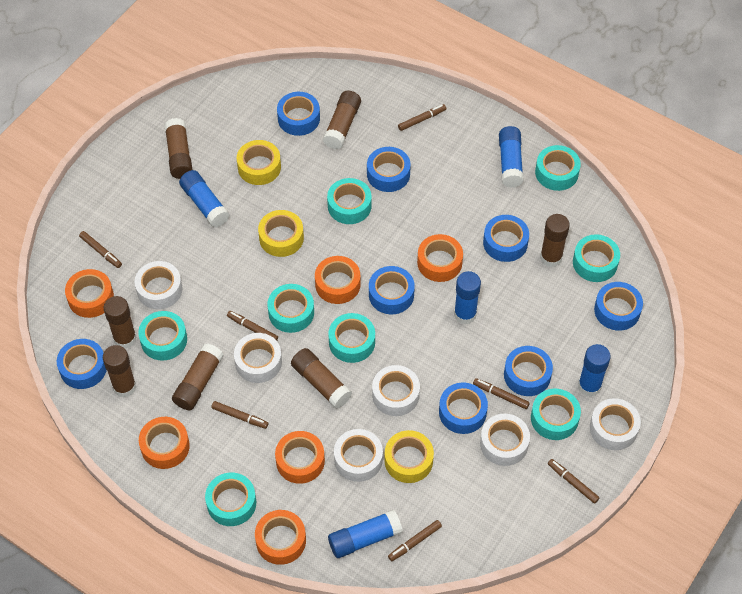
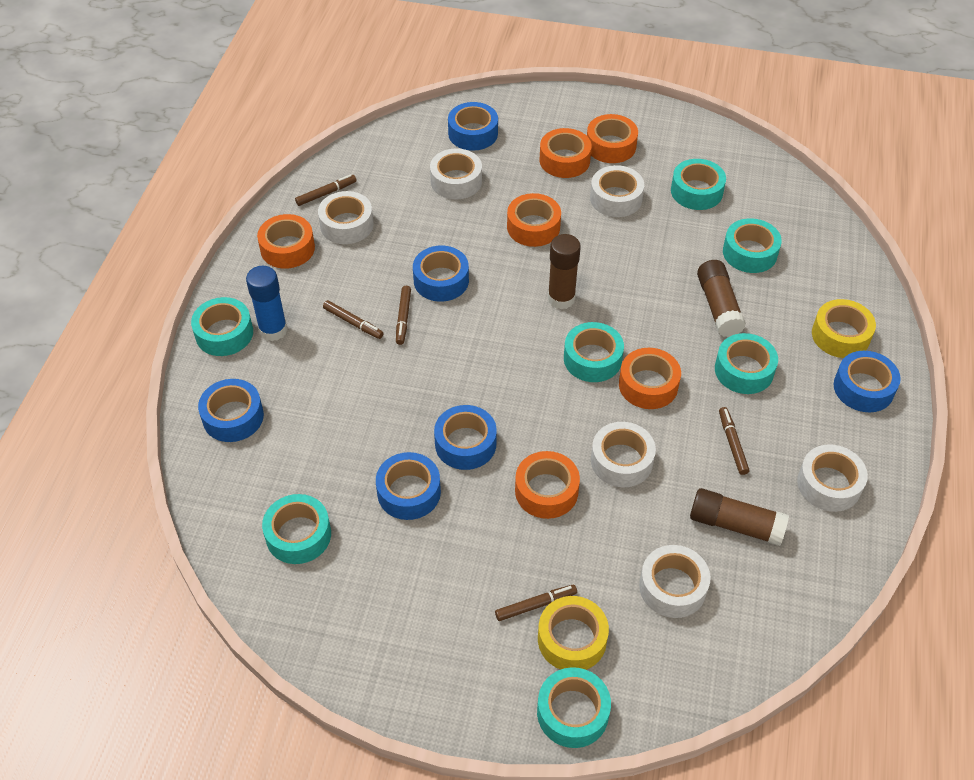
blue glue stick: [179,170,230,228] [328,510,403,558] [454,271,481,325] [499,126,524,188] [578,344,611,397] = 5 -> [246,266,287,341] = 1
blue tape: [57,339,107,389] [277,92,320,136] [367,147,411,192] [369,266,415,314] [439,382,488,434] [483,215,529,262] [504,346,553,396] [594,282,643,331] = 8 -> [198,379,264,442] [376,452,441,520] [413,246,469,302] [434,405,497,470] [448,102,498,151] [834,351,901,412] = 6
brown glue stick: [103,345,136,398] [104,296,137,349] [164,118,192,179] [172,343,223,410] [291,348,352,409] [323,91,361,149] [540,214,570,267] = 7 -> [548,234,581,309] [690,488,789,546] [697,260,746,337] = 3
brown marker: [79,231,122,268] [211,401,268,429] [227,311,278,341] [388,520,442,561] [398,104,446,131] [473,378,530,409] [548,459,600,504] = 7 -> [295,174,357,206] [323,300,384,339] [396,286,411,345] [495,585,577,621] [719,407,749,475] = 5
turquoise tape: [138,311,187,361] [205,473,256,526] [267,284,314,333] [327,178,372,224] [328,313,375,363] [531,389,581,440] [535,145,581,191] [573,234,620,282] = 8 -> [191,297,253,356] [262,494,331,564] [537,667,611,748] [564,322,624,382] [671,159,726,210] [715,333,778,394] [723,218,782,273] = 7
yellow tape: [237,140,281,185] [258,210,304,257] [384,430,434,483] = 3 -> [538,596,609,670] [812,299,876,358] = 2

